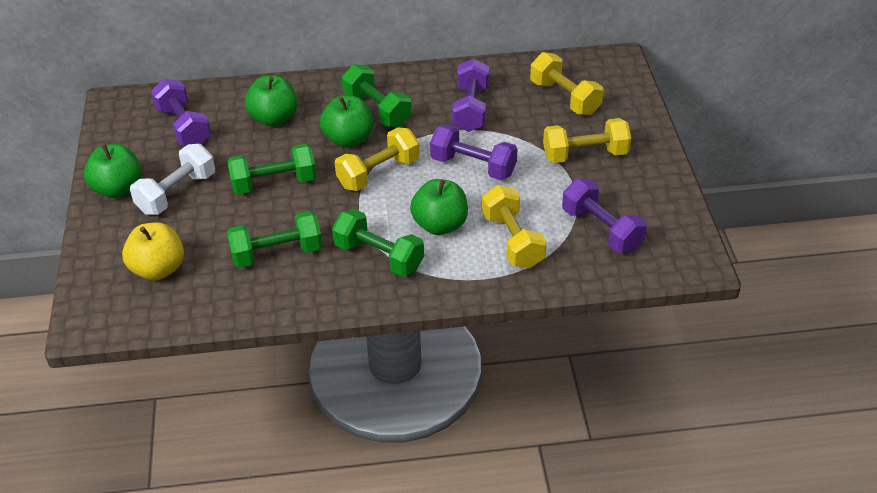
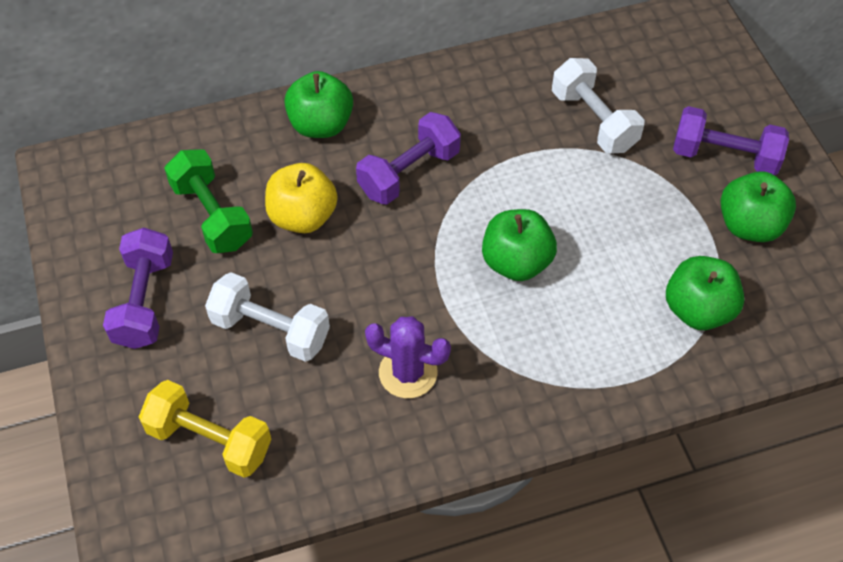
green dumbbell: [227,144,317,194] [227,211,322,268] [332,209,424,277] [342,64,412,127] = 4 -> [164,149,253,253] = 1
purple cactus: none = 0 -> [365,316,451,398] = 1
purple dumbbell: [151,79,211,146] [430,124,517,180] [452,58,489,132] [562,179,647,253] = 4 -> [103,228,173,349] [356,112,461,205] [673,106,789,175] = 3
white dumbbell: [130,144,215,215] = 1 -> [205,272,330,362] [552,58,644,154] = 2
yellow dumbbell: [335,127,420,191] [482,185,547,269] [530,52,604,115] [543,118,631,163] = 4 -> [139,380,271,478] = 1

